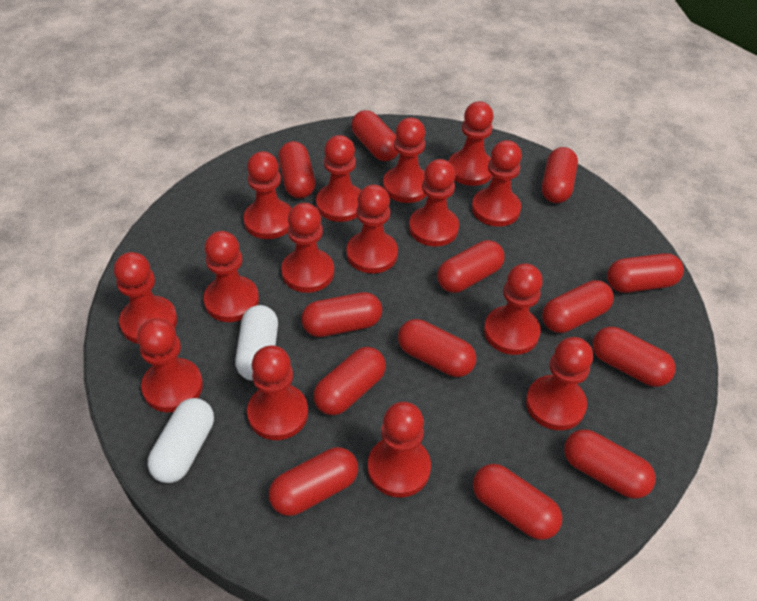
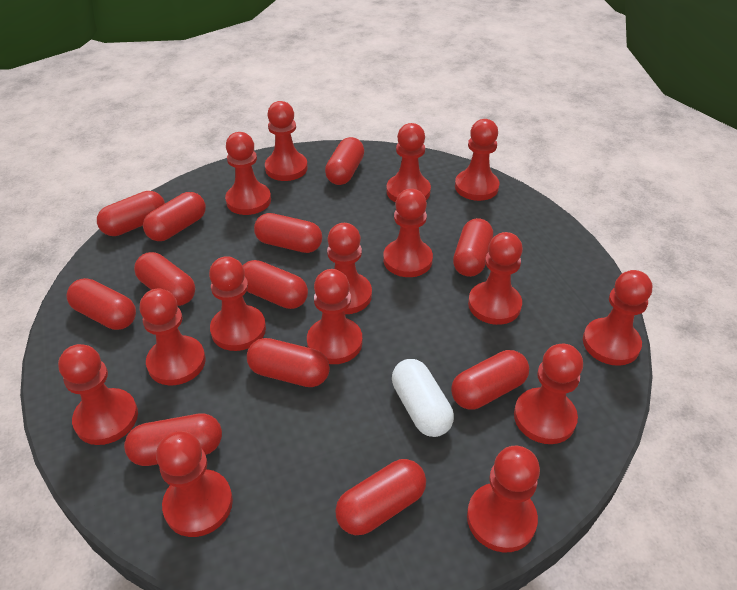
red capsule: [269,447,358,516] [278,141,315,198] [301,292,382,337] [313,347,386,415] [351,110,398,161] [398,319,476,377] [437,240,505,293] [473,464,562,540] [542,147,578,203] [542,280,614,333] [564,429,656,499] [593,327,676,387] [607,253,684,293] = 13 -> [66,278,136,330] [97,191,165,236] [124,413,222,466] [134,252,196,306] [143,192,206,241] [242,260,308,309] [247,338,330,387] [254,213,322,253] [325,137,364,185] [335,459,426,535] [451,350,529,410] [453,218,493,277] = 12
white capsule: [148,398,214,483] [235,305,278,381] = 2 -> [392,359,454,437] = 1

